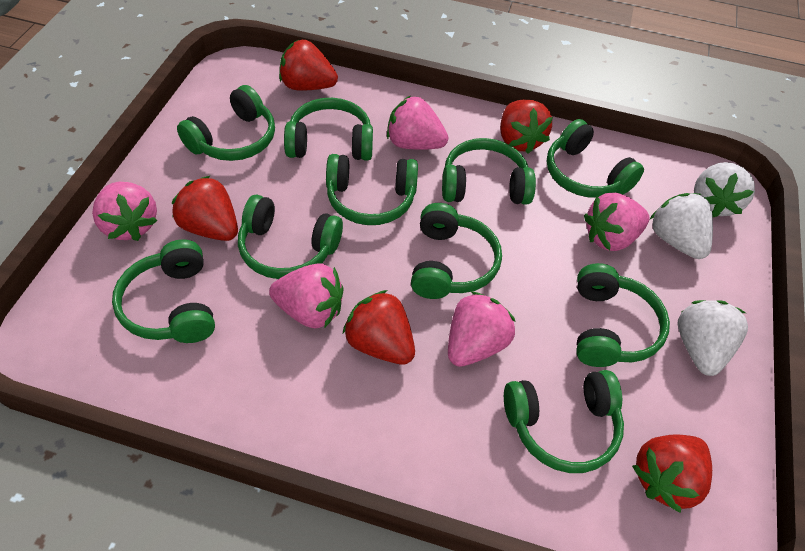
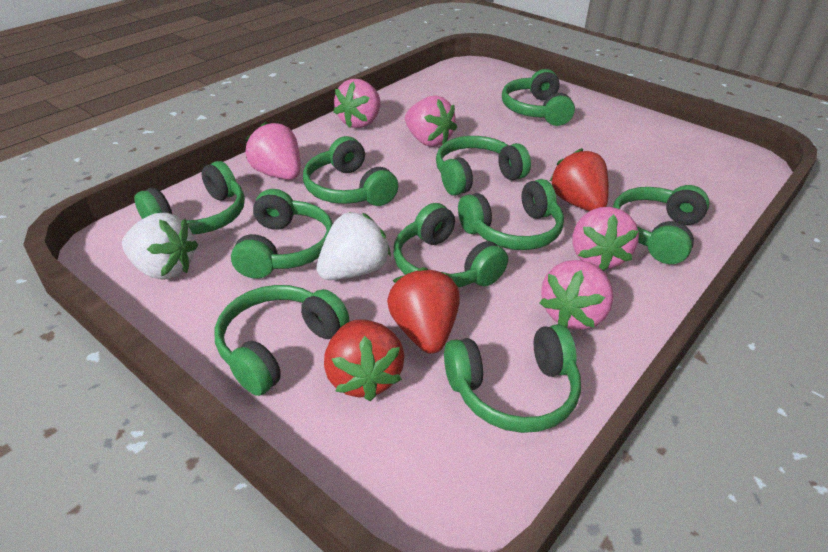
red strawberry: [172,176,238,241] [279,39,338,91] [343,290,415,365] [500,100,553,154] [632,435,712,513] = 5 -> [324,319,405,401] [387,267,460,354] [550,148,609,211] = 3
white strawberry: [650,193,713,259] [678,300,748,376] [694,162,755,217] = 3 -> [122,213,198,280] [316,212,391,280] = 2

